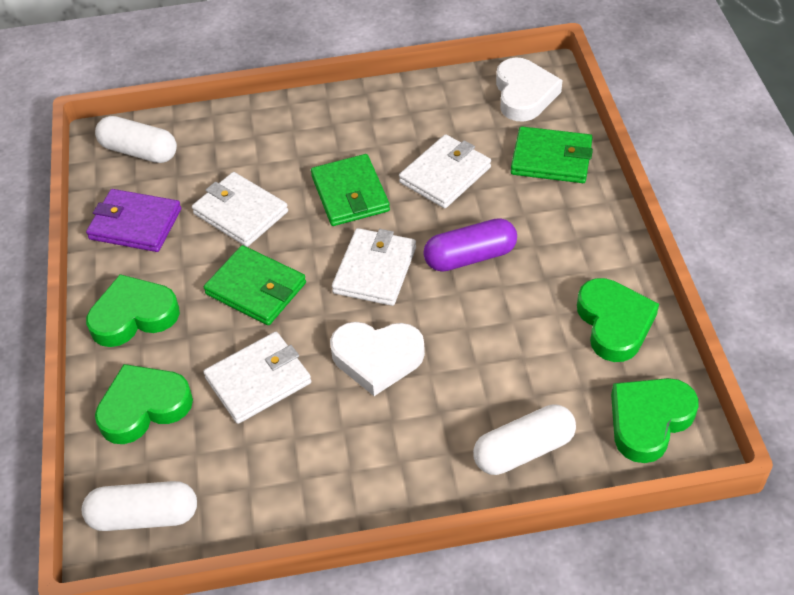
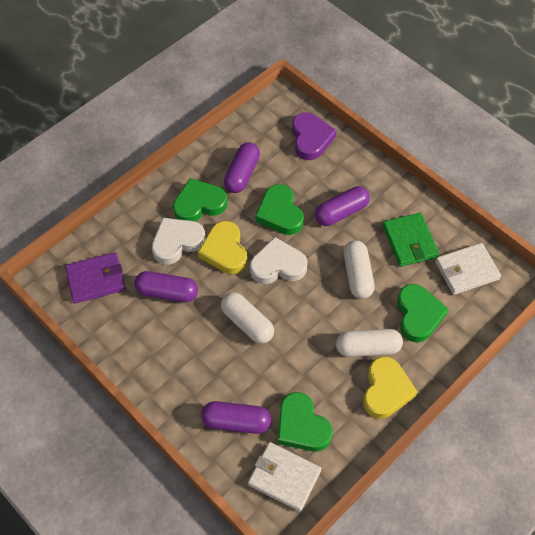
green wallet: [204,245,306,325] [311,154,390,226] [511,126,593,183] = 3 -> [383,213,439,267] = 1
purple capsule: [423,218,517,272] = 1 -> [134,271,198,302] [201,401,271,434] [224,142,260,193] [315,186,370,226] = 4
purple heart: none = 0 -> [292,112,337,160] = 1
white wallet: [192,172,288,247] [203,332,311,424] [332,228,416,306] [399,134,491,208] = 4 -> [248,442,322,512] [435,243,501,295] = 2
yellow heart: none = 0 -> [198,221,247,274] [363,356,418,419] = 2

